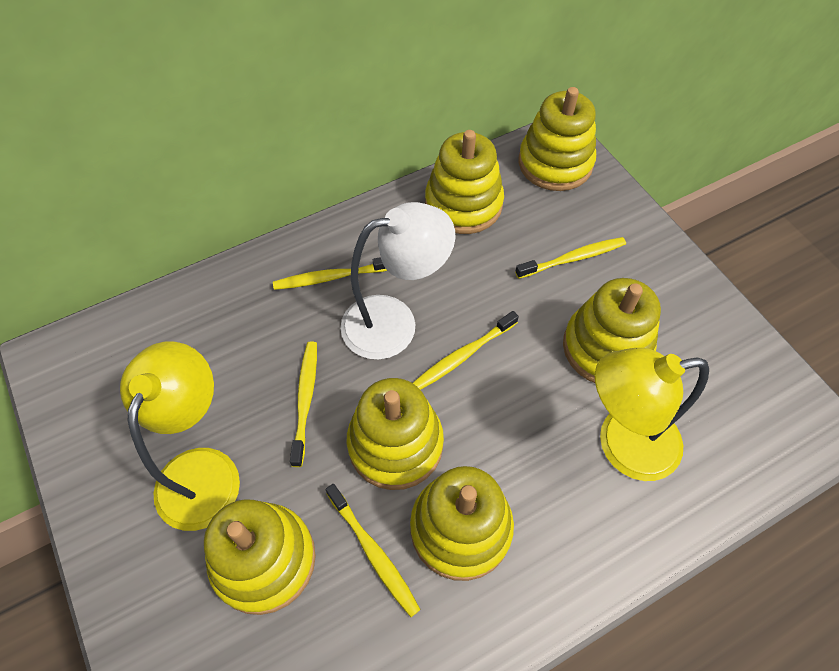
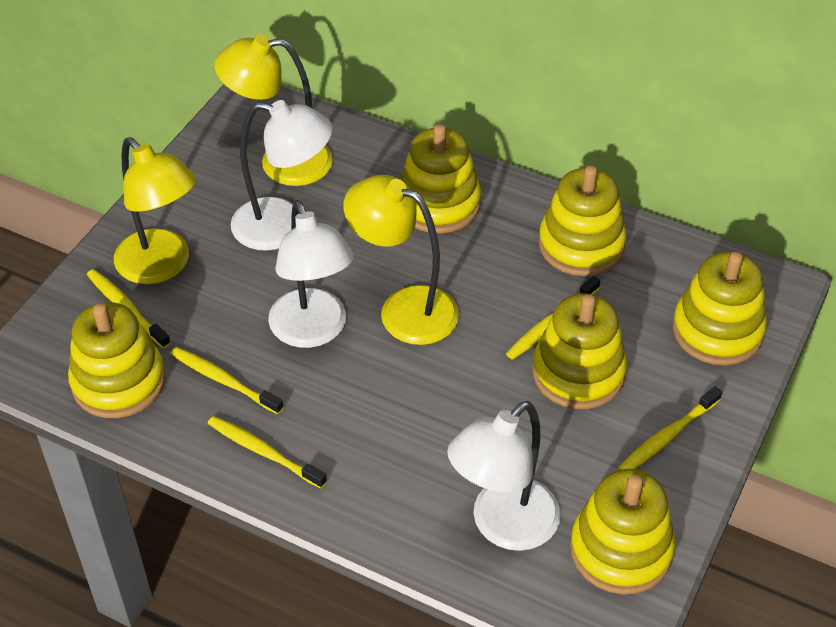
white lamp: [340,202,455,360] = 1 -> [230,100,333,251] [268,200,354,348] [447,401,561,551] = 3
yellow lamp: [120,342,240,531] [595,348,709,481] = 2 -> [114,137,196,284] [214,34,333,186] [344,175,459,345] = 3

